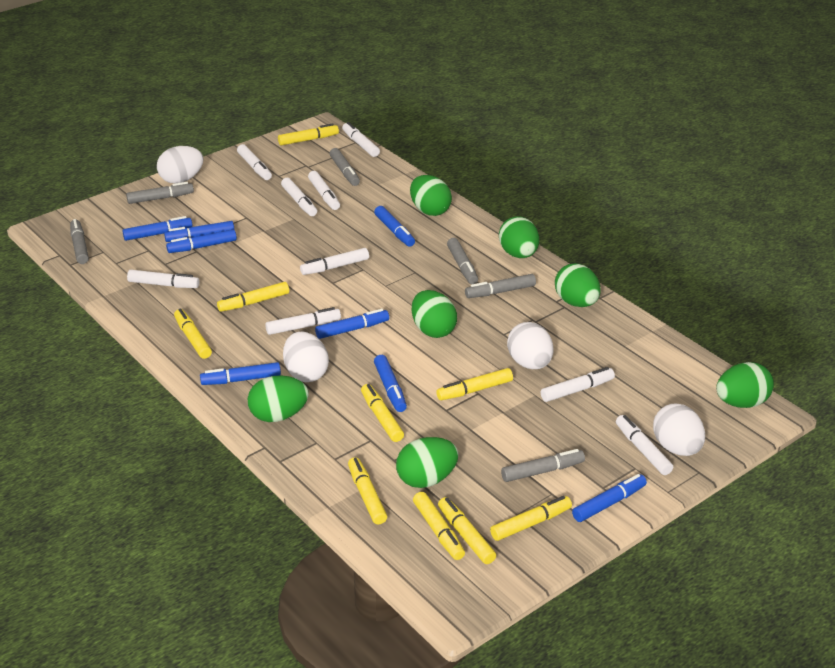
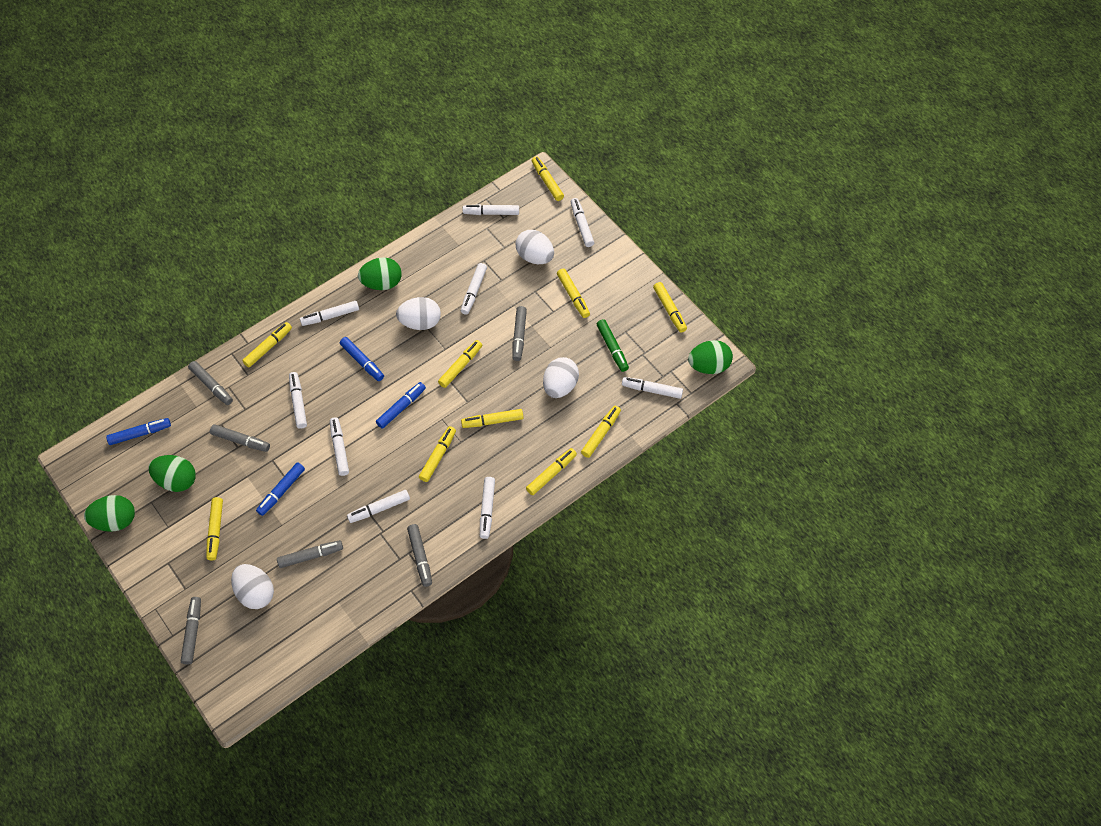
blue marker: [122,216,192,241] [164,221,234,242] [166,229,237,253] [200,362,281,385] [315,309,389,339] [374,206,415,247] [374,355,407,412] [572,474,647,522] = 8 -> [106,418,171,445] [256,462,305,516] [340,337,384,381] [376,382,426,429] = 4
green egg: [248,375,309,422] [396,437,458,488] [410,175,452,216] [411,290,457,338] [499,217,539,258] [555,263,601,307] [716,362,774,408] = 7 -> [84,495,135,532] [148,455,196,492] [358,257,402,290] [688,340,733,374] = 4
green marker: none = 0 -> [597,319,629,372] = 1
yellow marker: [174,309,212,359] [217,282,289,312] [278,124,339,145] [348,457,387,524] [361,384,404,442] [413,492,465,560] [437,368,513,400] [438,497,496,564] [490,496,572,541] = 9 -> [206,497,223,560] [242,322,292,367] [419,426,456,482] [438,340,482,388] [461,409,524,428] [526,448,577,495] [532,156,564,201] [557,269,590,318] [581,406,621,458] [653,282,687,333] = 10

